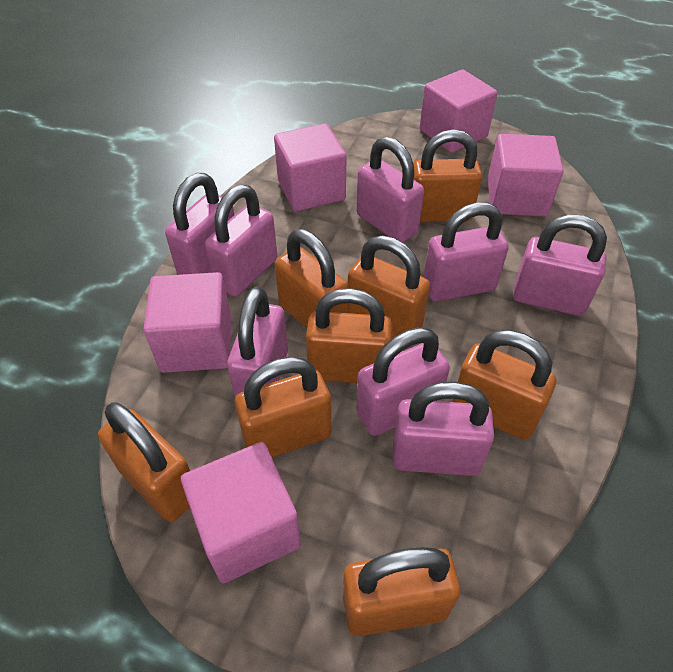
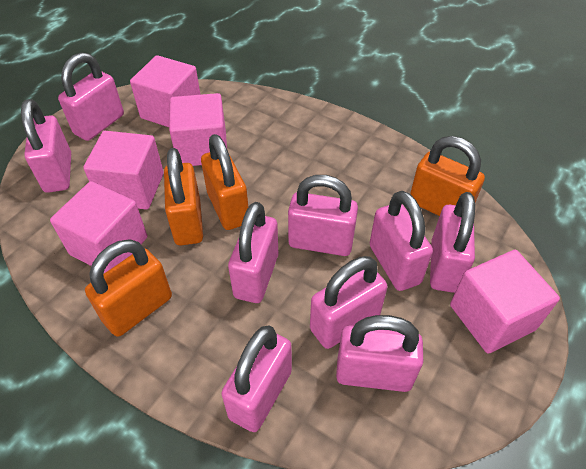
orange padlock: [98,402,190,522] [235,356,331,457] [275,229,349,328] [306,288,393,383] [343,547,460,636] [348,236,430,338] [413,129,482,223] [452,330,556,440] = 8 -> [85,240,172,337] [164,148,203,245] [201,134,248,230] [410,136,485,216] = 4
pink padlock: [165,173,234,275] [205,184,277,296] [227,287,288,397] [356,327,450,436] [357,137,424,242] [393,382,494,476] [424,202,509,302] [513,214,607,316] = 8 -> [21,99,71,193] [58,52,124,141] [221,325,292,432] [228,202,278,303] [288,175,358,256] [310,256,388,349] [336,315,423,392] [370,191,433,291] [430,192,475,293] = 9

